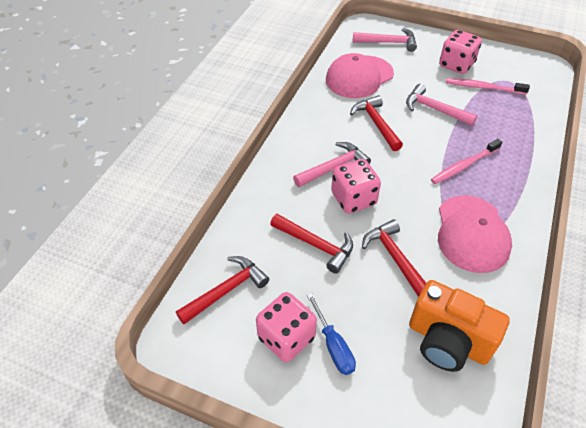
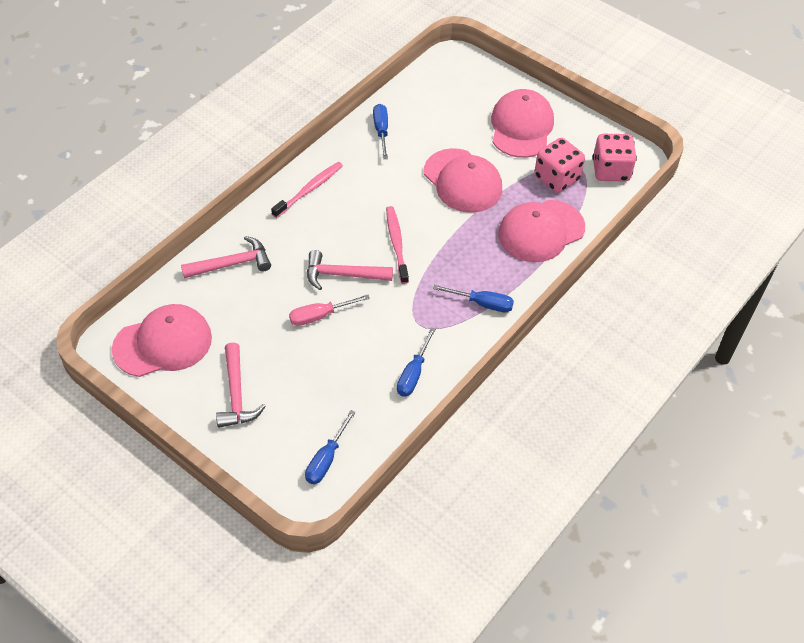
blue screwdriver: [307,293,356,375] = 1 -> [305,410,356,484] [373,104,388,159] [397,327,436,397] [433,285,514,312] = 4
orange camera: [409,280,510,372] = 1 -> none = 0
pink cap: [326,53,394,98] [438,195,512,273] = 2 -> [112,304,212,377] [424,148,502,213] [491,89,554,158] [498,200,585,262] = 4
pink dice: [256,292,317,362] [331,159,381,214] [439,30,482,74] = 3 -> [534,138,585,193] [592,134,637,182] = 2
pink screwdriver: none = 0 -> [289,295,370,326] = 1
red hammer: [176,256,269,324] [270,214,353,274] [350,95,403,151] [362,219,426,297] = 4 -> none = 0

